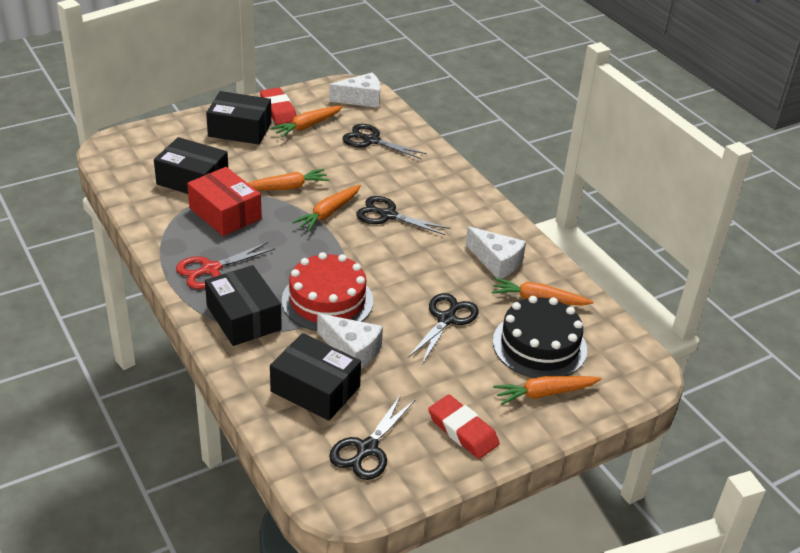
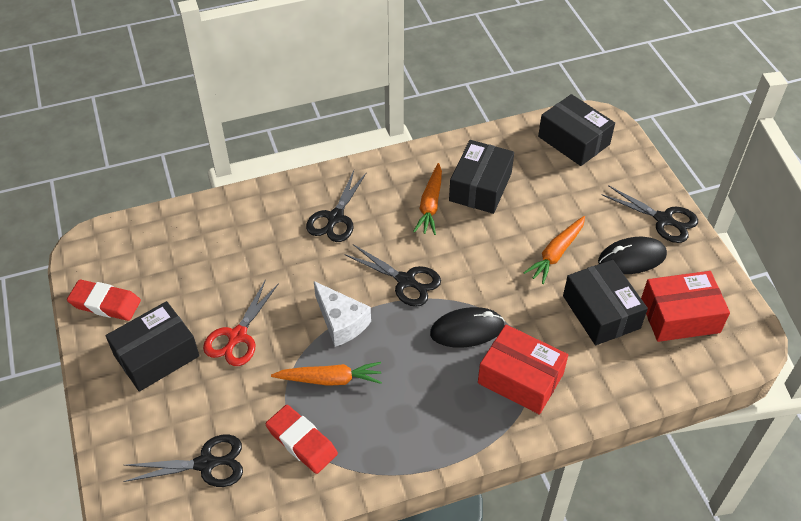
black cake: [493,296,587,378] = 1 -> none = 0
black mouse: none = 0 -> [430,307,505,348] [598,237,667,274] = 2
orange carrot: [248,169,329,190] [271,106,343,138] [292,185,361,232] [492,278,594,306] [493,376,601,405] = 5 -> [271,362,382,386] [413,163,442,235] [523,216,585,284] = 3
red box: [187,167,262,236] = 1 -> [478,324,568,415] [641,271,730,342] = 2
red cake: [282,252,373,331] = 1 -> none = 0
white cheese: [317,313,383,369] [329,72,380,108] [465,226,526,279] = 3 -> [314,281,371,347] = 1

